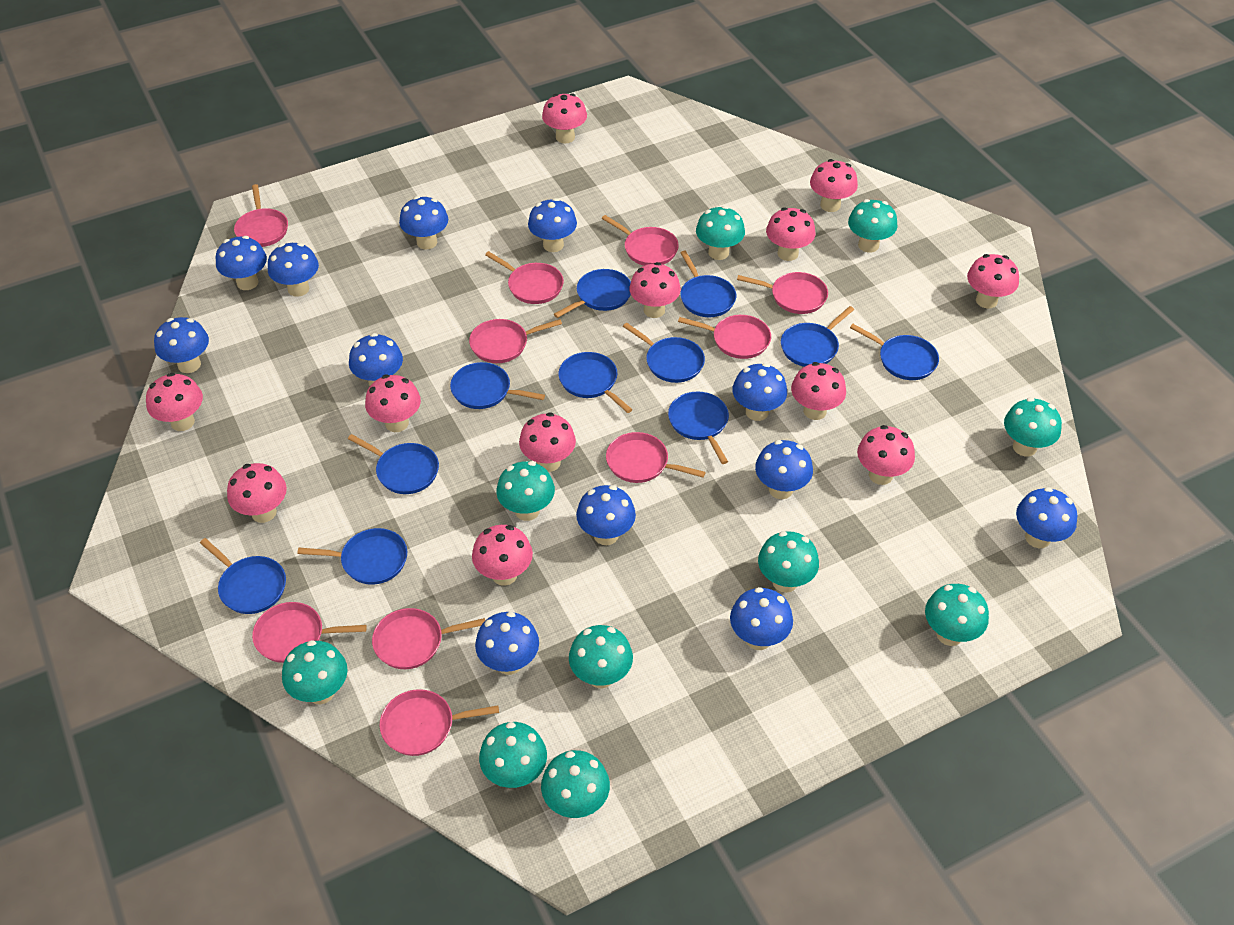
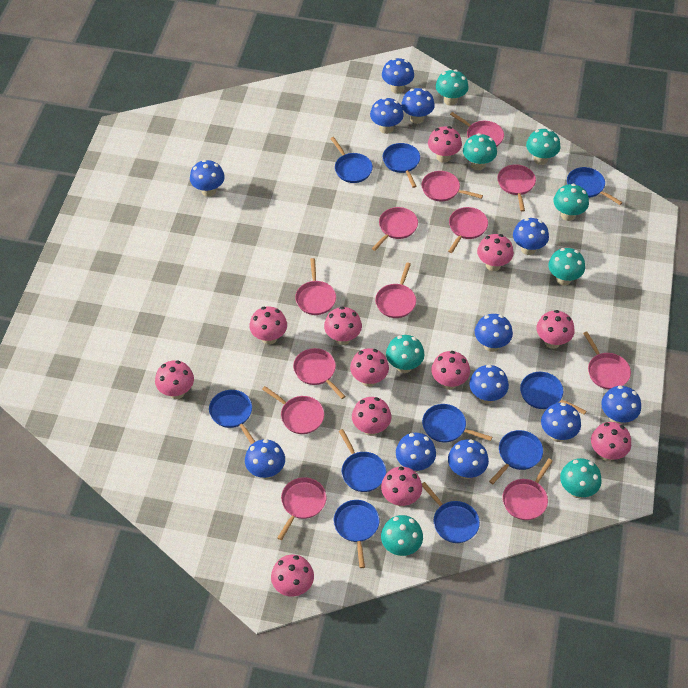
blue pan: [200,538,286,614] [297,528,407,585] [348,434,439,494] [450,362,545,409] [554,269,631,318] [558,352,633,413] [623,323,705,383] [668,392,729,464] [680,250,736,317] [781,306,854,367] [850,324,939,380] = 11 -> [209,390,255,445] [330,137,373,183] [334,500,380,568] [339,429,386,492] [383,143,420,188] [422,404,492,443] [422,482,480,543] [489,430,543,484] [520,372,587,415] [567,167,623,205] = 10
pink pan: [234,184,288,247] [252,602,367,663] [372,608,485,669] [380,689,499,756] [469,319,562,363] [485,251,564,304] [602,215,679,266] [606,432,706,483] [678,315,771,359] [737,272,828,314] = 10 -> [262,386,324,434] [277,477,327,540] [293,348,346,399] [295,258,336,315] [372,207,418,251] [375,262,416,318] [421,171,483,201] [448,207,488,253] [450,112,504,147] [498,164,536,212] [502,458,553,520] [583,331,631,390] = 12
turquoise mushroom: [282,640,348,704] [479,722,547,788] [496,461,555,521] [541,750,610,818] [569,625,633,688] [696,206,745,260] [758,531,819,593] [848,199,898,253] [925,584,989,646] [1004,397,1062,457] = 10 -> [381,515,423,556] [386,335,425,373] [436,70,469,106] [463,133,497,170] [526,129,561,165] [548,248,585,285] [553,183,589,221] [560,458,602,498] = 8

